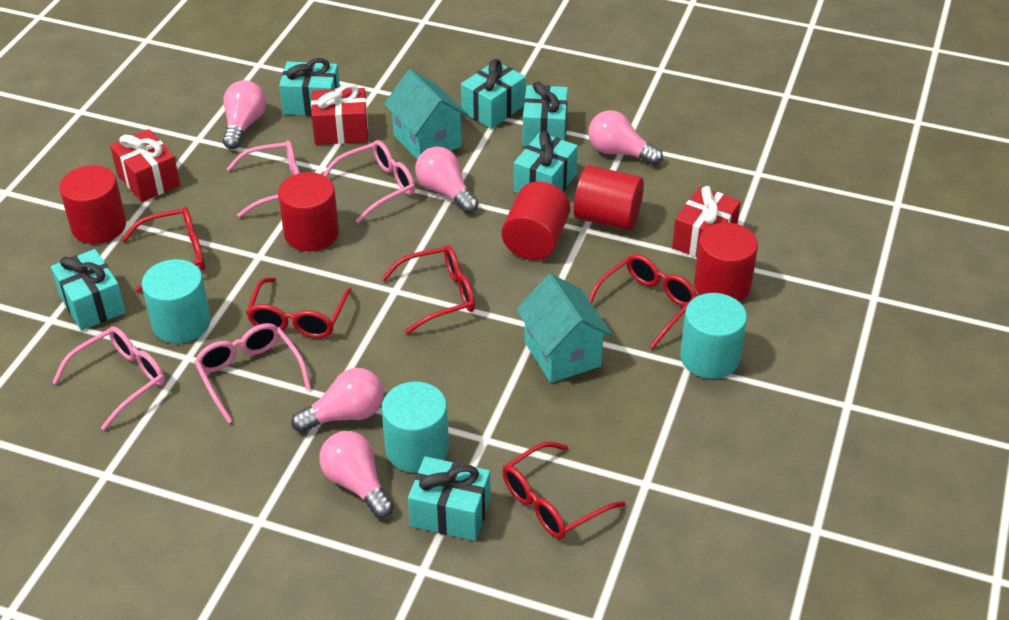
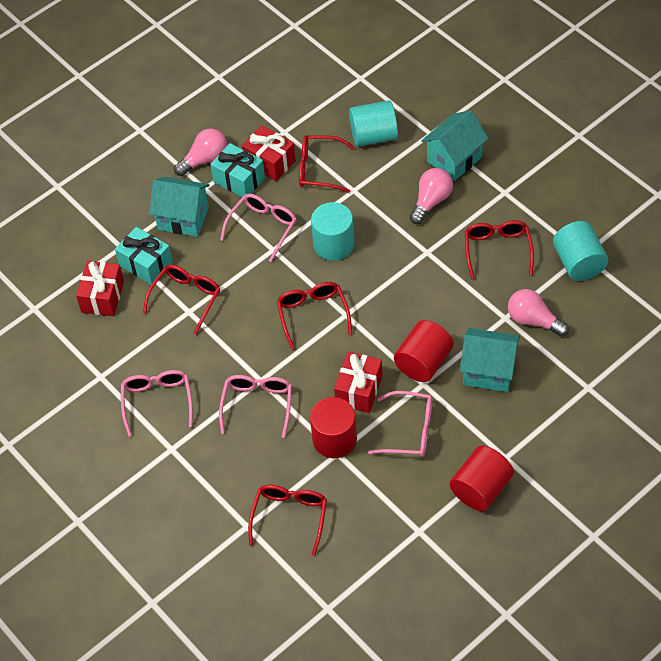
pink light bulb: [223,80,266,149] [291,368,384,433] [319,431,394,518] [415,147,478,213] [588,110,663,166] = 5 -> [174,128,227,176] [410,168,453,224] [508,289,569,337] = 3
red cylinder: [59,165,126,244] [278,172,339,251] [502,181,570,260] [574,165,644,230] [694,222,758,302] = 5 -> [310,397,357,459] [394,320,454,382] [450,445,514,511] = 3
turquoise gift: [51,249,126,331] [279,58,340,116] [408,456,491,541] [461,59,526,129] [514,131,578,193] [522,81,568,146] = 6 -> [115,227,173,285] [210,143,265,197] = 2
turquoise house: [384,69,468,159] [516,274,612,383] = 2 -> [149,177,210,237] [421,110,489,181] [460,328,520,392] = 3

